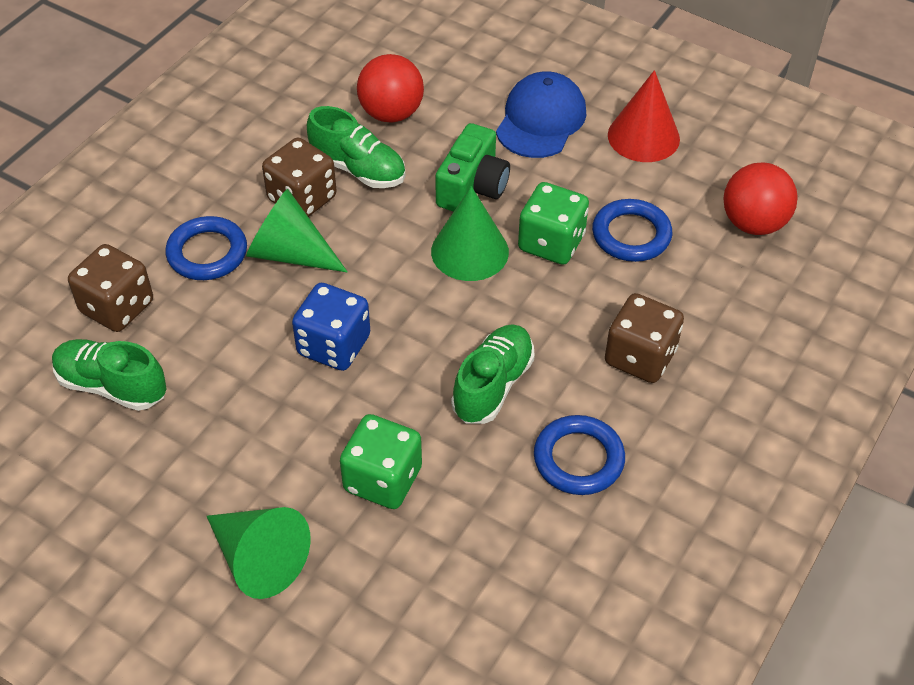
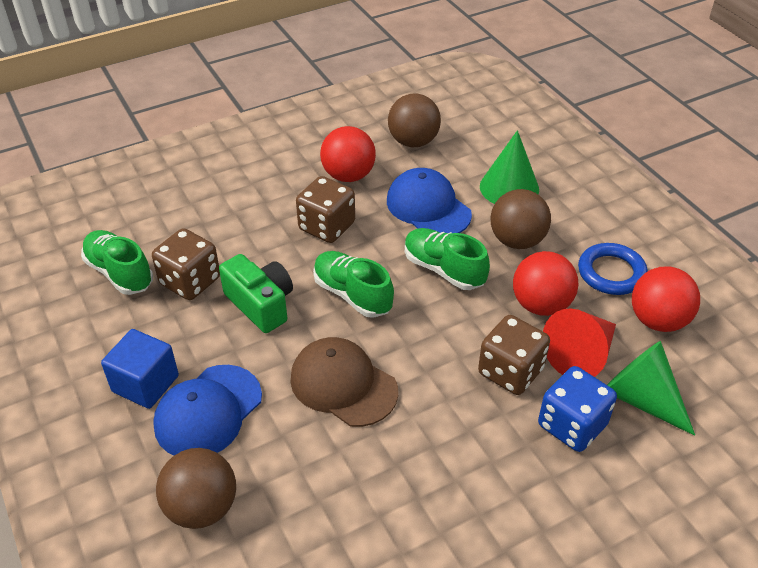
blue cap: [496,71,587,158] = 1 -> [153,365,262,455] [387,168,472,233] = 2
blue cube: none = 0 -> [101,329,179,409] = 1
blue ring: [165,216,247,280] [534,415,625,495] [592,199,672,262] = 3 -> [578,243,648,295] = 1
brown ball: none = 0 -> [156,448,236,529] [388,94,441,147] [491,189,551,249] = 3
brown cap: none = 0 -> [290,337,398,427] = 1
green cone: [207,507,311,599] [246,189,348,273] [431,186,509,281] = 3 -> [480,130,539,204] [607,341,695,436] = 2
green dice: [340,414,422,509] [518,182,589,265] = 2 -> none = 0
red ball: [357,54,424,122] [724,163,798,235] = 2 -> [320,126,376,182] [513,251,578,316] [632,266,700,332] = 3

